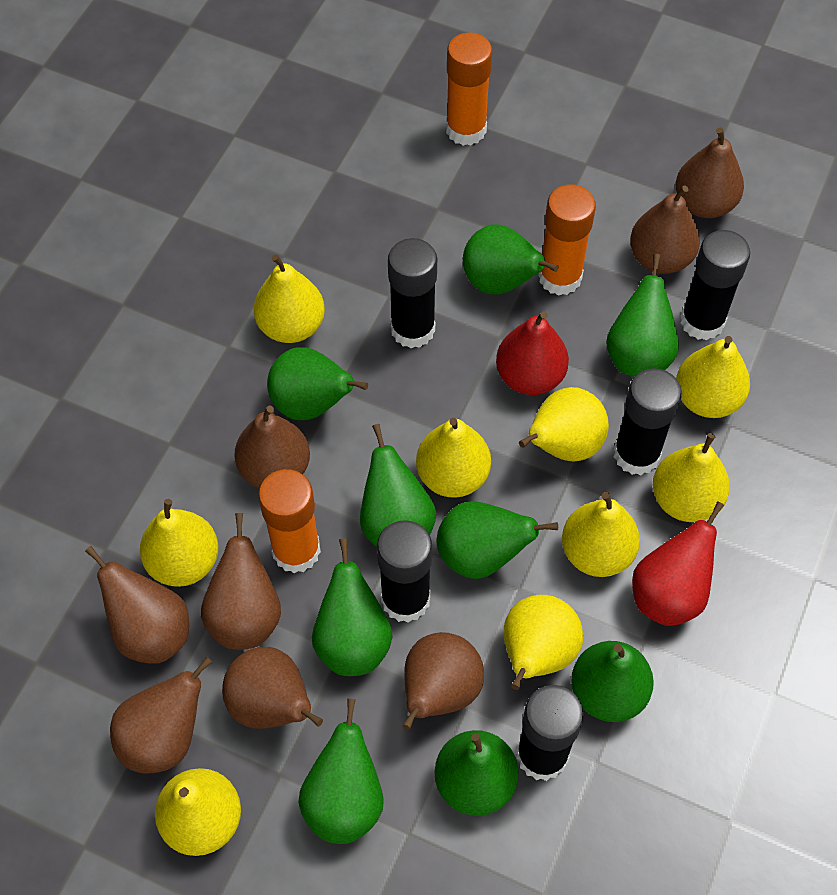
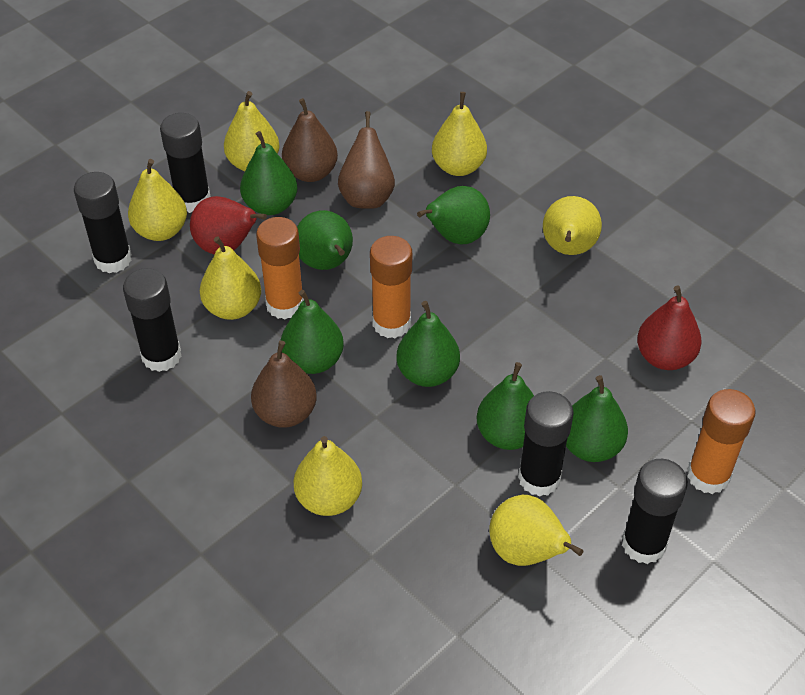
brown pear: [85,546,189,664] [110,656,213,774] [201,513,281,650] [222,647,323,729] [234,405,310,488] [402,632,484,730] [630,185,700,274] [675,127,744,218] = 8 -> [251,341,317,428] [282,98,338,182] [338,111,395,209] = 3
green pear: [267,347,368,420] [298,699,384,844] [312,538,392,676] [360,424,436,547] [435,730,519,816] [437,501,558,579] [463,224,559,295] [571,641,654,722] [606,254,679,377] = 9 -> [240,131,297,215] [280,290,344,374] [297,210,353,270] [397,301,460,387] [417,186,490,244] [477,362,534,450] [566,375,628,462] = 7
yellow pear: [140,499,219,587] [155,768,241,856] [254,254,325,343] [416,418,491,498] [504,595,583,690] [519,387,609,462] [562,492,640,577] [653,433,730,522] [676,336,750,418] = 9 -> [128,159,187,241] [200,236,261,320] [224,91,280,171] [293,436,362,516] [432,92,487,176] [489,495,583,566] [543,196,602,255] = 7

